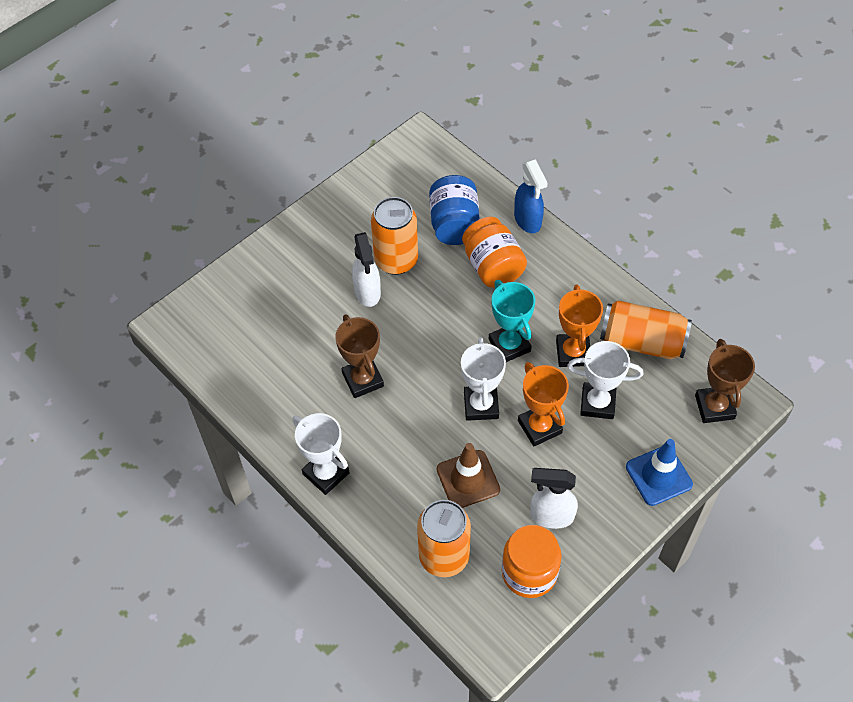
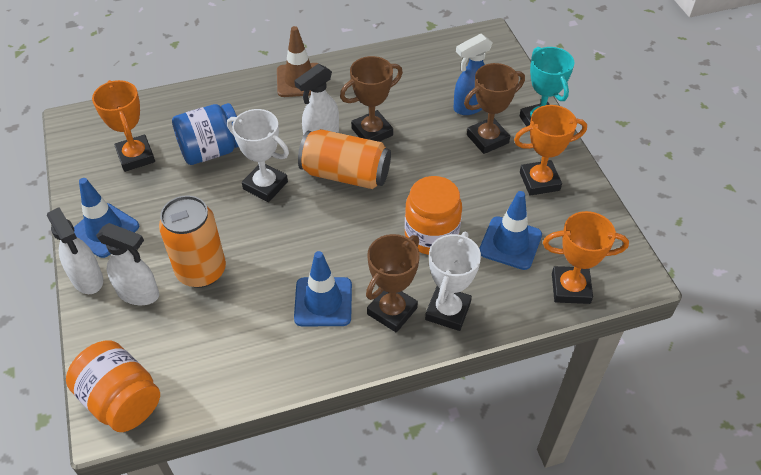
blue traffic cone: [626,439,693,506] = 1 -> [74,178,139,258] [294,251,352,326] [479,191,542,270] = 3
brown trophy: [335,314,384,398] [695,339,755,423] = 2 -> [340,56,403,142] [366,234,420,333] [464,63,525,154] = 3
orange can: [371,197,418,275] [417,500,471,577] [600,300,692,359] = 3 -> [159,195,226,288] [298,129,391,189] = 2
orange trophy: [518,362,569,446] [556,284,603,367] = 2 -> [92,80,155,172] [514,105,587,196] [543,211,629,304] = 3
white spray bottle: [352,232,381,307] [530,468,578,529] = 2 -> [47,207,103,294] [96,223,159,305] [294,64,339,135] = 3
white trophy: [292,413,350,495] [461,337,506,421] [567,341,643,419] = 3 -> [227,109,289,202] [425,232,481,331] = 2

